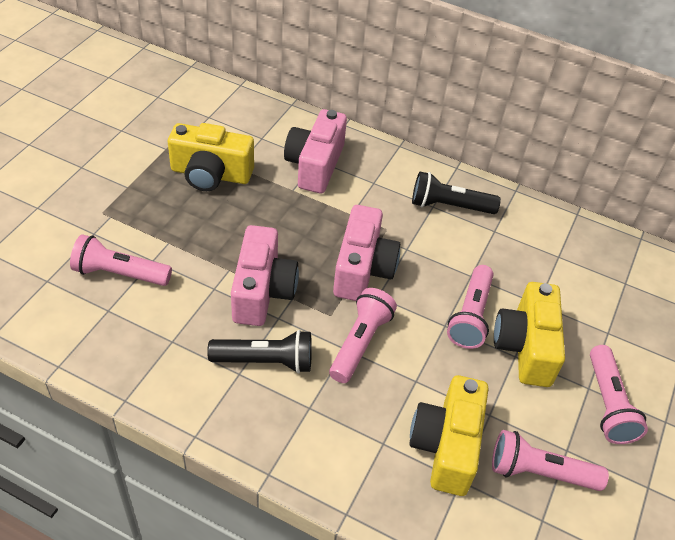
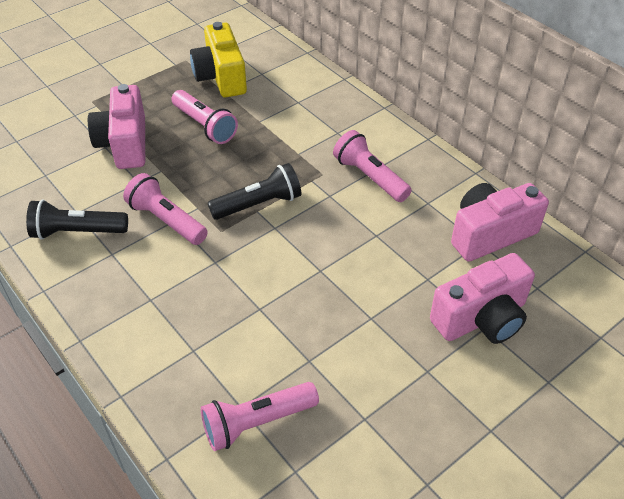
pink flashlight: [70,234,172,286] [329,288,397,383] [447,265,494,349] [492,430,609,491] [590,345,648,444] = 5 -> [123,173,208,245] [171,90,238,144] [201,382,319,451] [333,130,412,202] = 4
yellow camera: [168,123,254,191] [409,375,488,496] [494,282,565,387] = 3 -> [190,22,247,97] = 1

